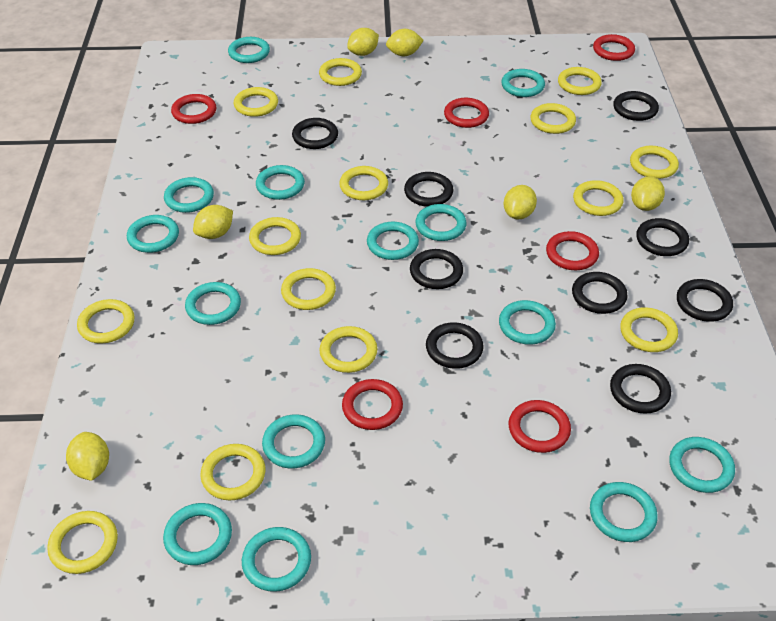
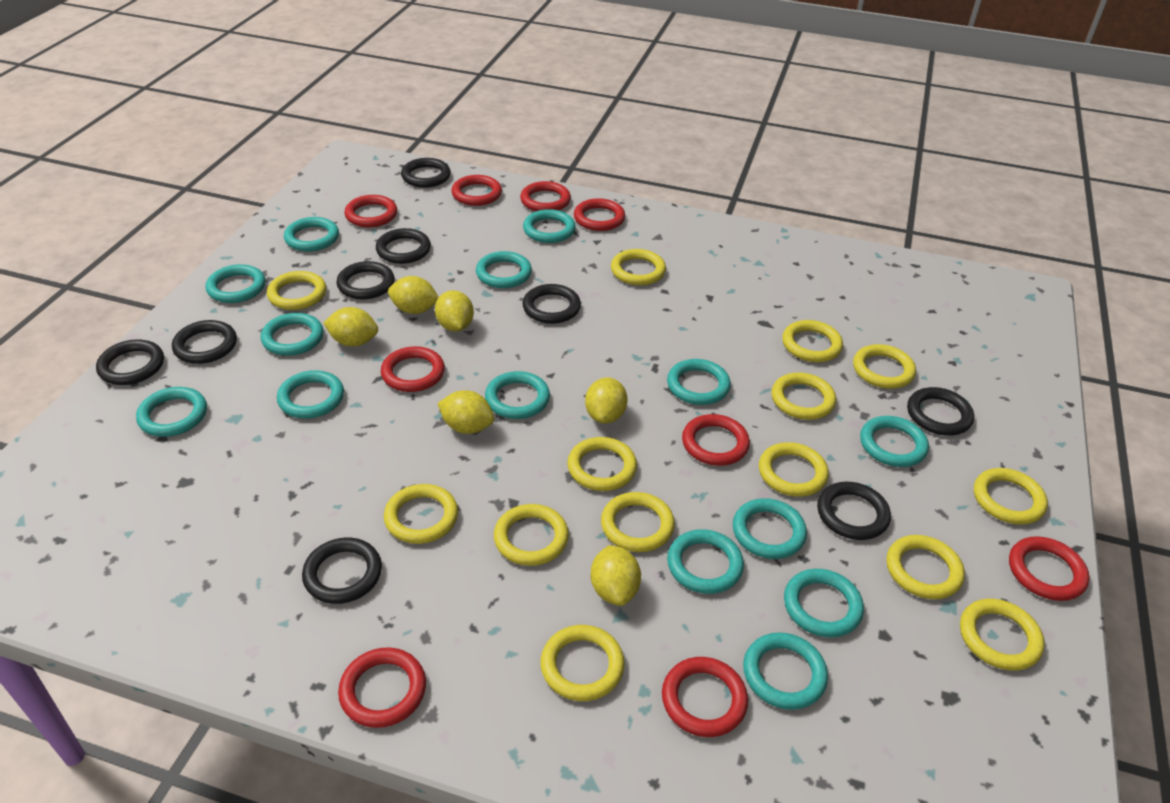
red ring: [171,94,216,124] [342,379,403,430] [444,98,489,128] [509,400,571,453] [546,231,599,270] [593,34,635,61] = 6 -> [338,647,426,728] [344,195,397,227] [381,346,445,392] [451,175,502,206] [520,181,571,211] [574,198,625,231] [662,657,748,737] [682,414,750,466] [1009,536,1089,601] = 9

